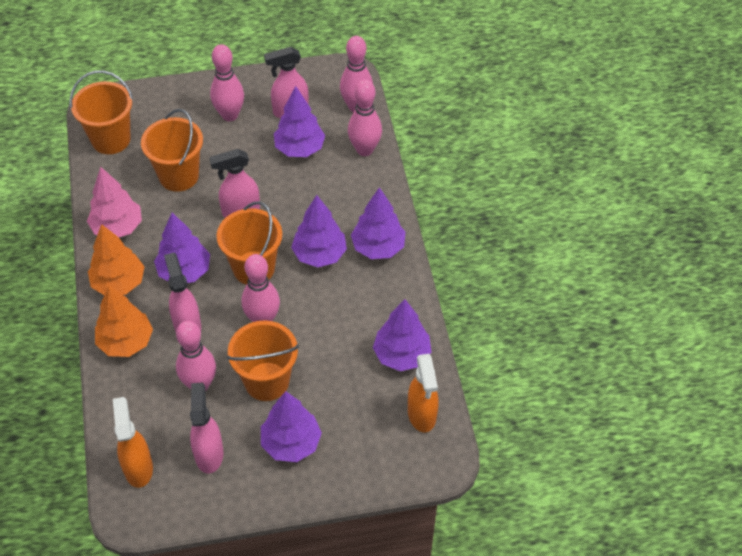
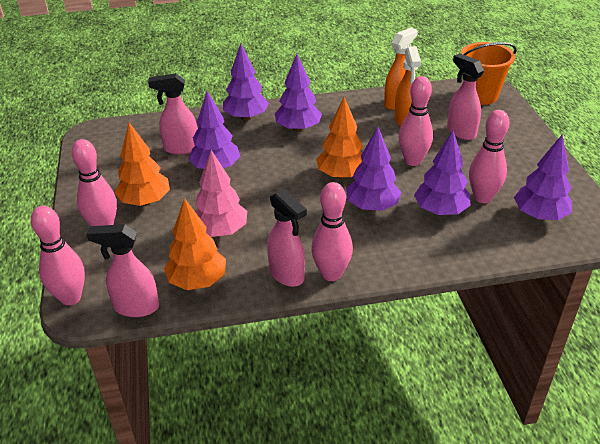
orange bucket: [69,71,133,154] [141,109,203,192] [217,201,282,285] [227,320,299,401] = 4 -> [461,42,517,105] = 1
orange tree: [88,224,145,295] [95,285,153,357] = 2 -> [115,122,170,206] [164,198,226,290] [316,97,363,179] = 3

